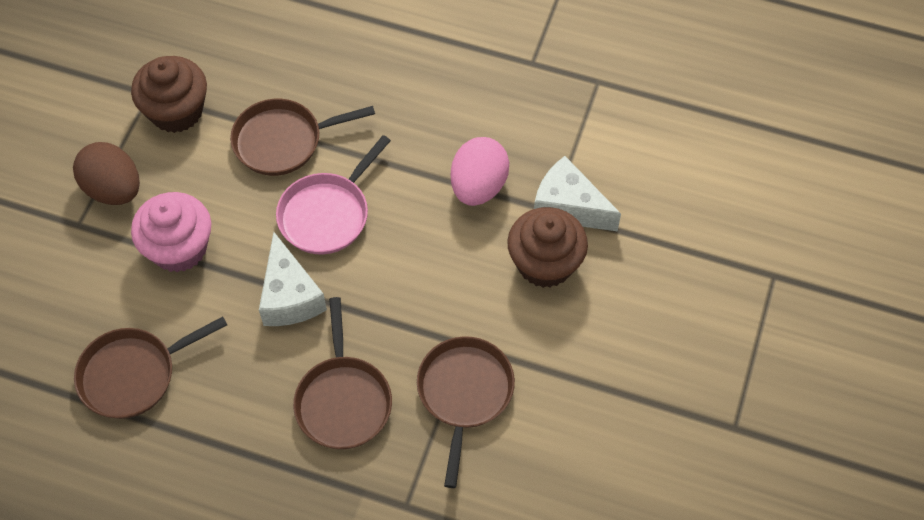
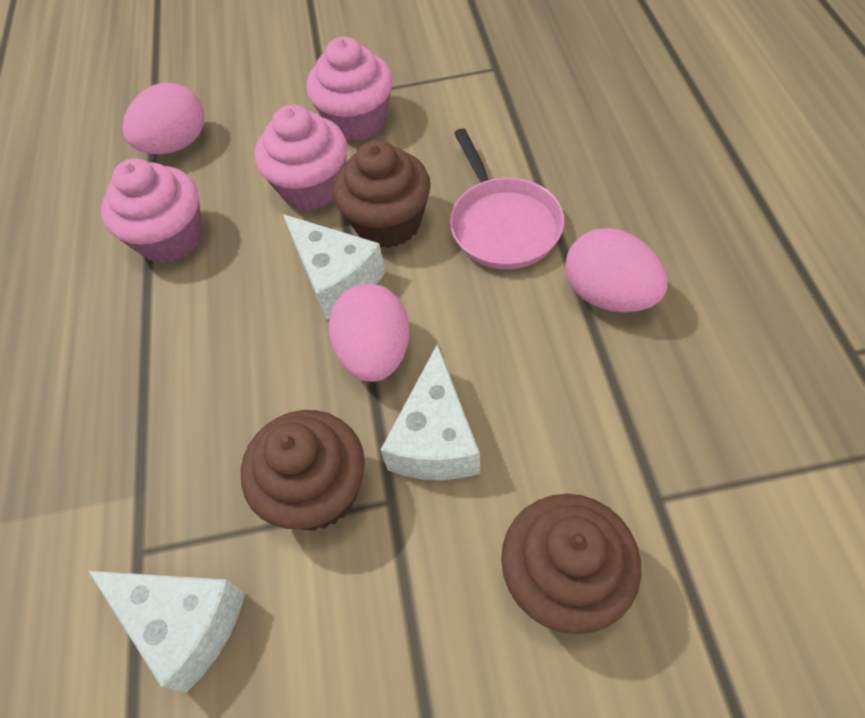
brown cupcake: [131,56,207,133] [507,207,588,288] = 2 -> [241,410,365,531] [333,140,431,248] [501,494,641,634] = 3
brown egg: [73,142,140,205] = 1 -> none = 0
brown pan: [74,317,227,419] [230,99,375,176] [293,297,392,449] [417,336,515,488] = 4 -> none = 0
pink cupcake: [131,192,211,273] = 1 -> [101,158,203,263] [254,104,347,210] [307,37,393,141] = 3
pink egg: [451,137,509,206] = 1 -> [122,82,205,154] [329,284,410,382] [565,228,667,312] = 3
white cheese: [259,232,327,326] [534,156,621,232] = 2 -> [88,571,245,693] [283,214,385,320] [381,344,480,480] = 3

